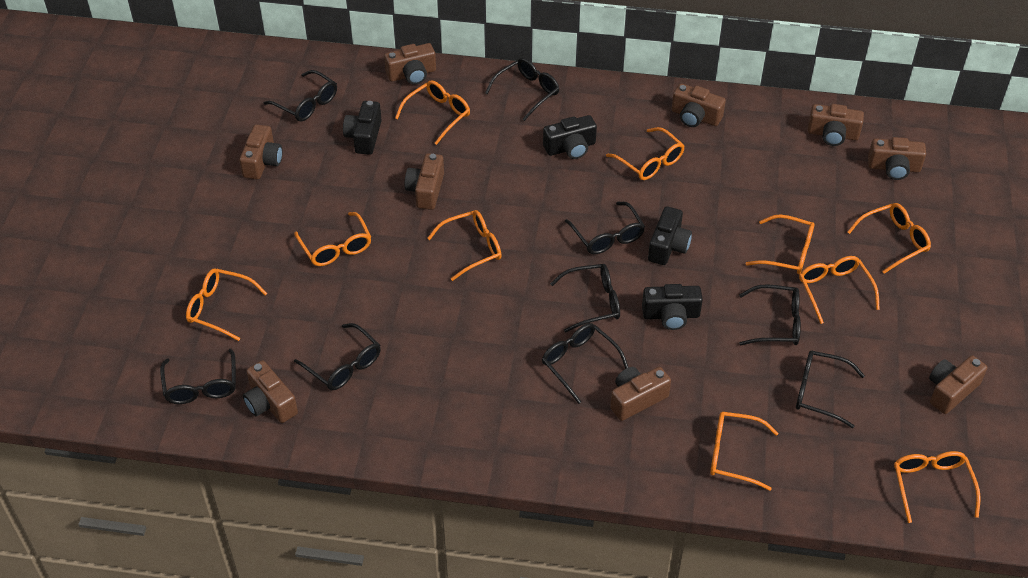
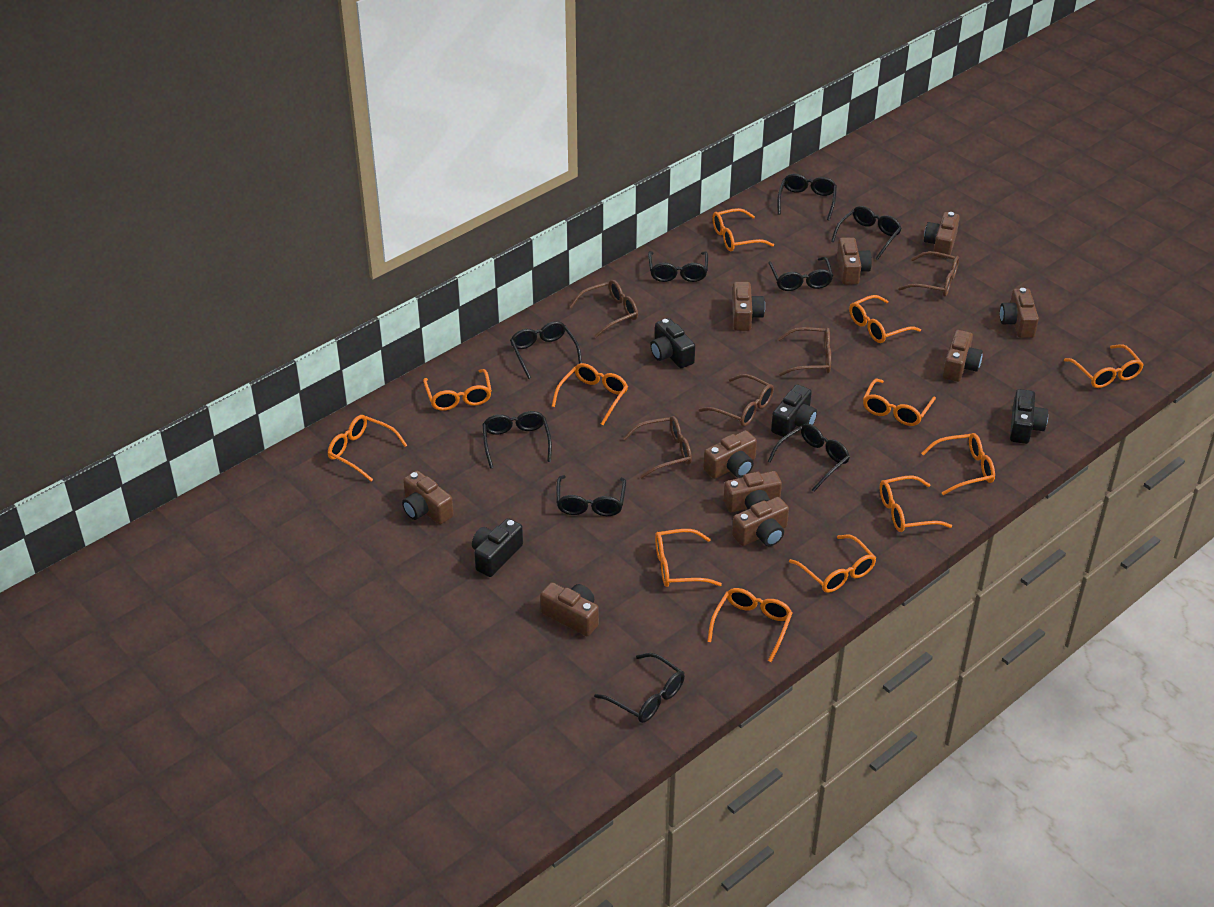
brown camera: [239,124,283,180] [243,360,298,423] [384,43,436,85] [405,153,444,210] [610,367,671,421] [672,83,726,127] [808,104,864,146] [868,137,926,180] [929,355,987,414] = 9 -> [402,471,453,524] [540,582,599,636] [703,430,757,479] [723,471,782,512] [732,282,765,331] [732,497,789,546] [837,237,872,285] [924,212,960,259] [943,330,983,382] [1000,288,1039,338] = 10
brown glasses: none = 0 -> [569,280,638,338] [623,416,692,479] [699,374,774,427] [778,327,831,376] [898,251,959,297] = 5
orange glasses: [186,268,267,341] [294,212,371,266] [395,80,470,145] [427,210,502,281] [606,127,685,180] [710,412,778,491] [745,214,815,274] [799,256,880,324] [848,203,931,274] [894,451,981,523] = 10 -> [328,415,407,481] [423,369,492,411] [552,363,628,425] [655,529,722,587] [707,588,792,662] [712,208,774,251] [789,535,876,593] [849,295,921,343] [863,379,936,426] [880,475,952,532] [921,433,995,495] [1064,344,1144,388] = 12

